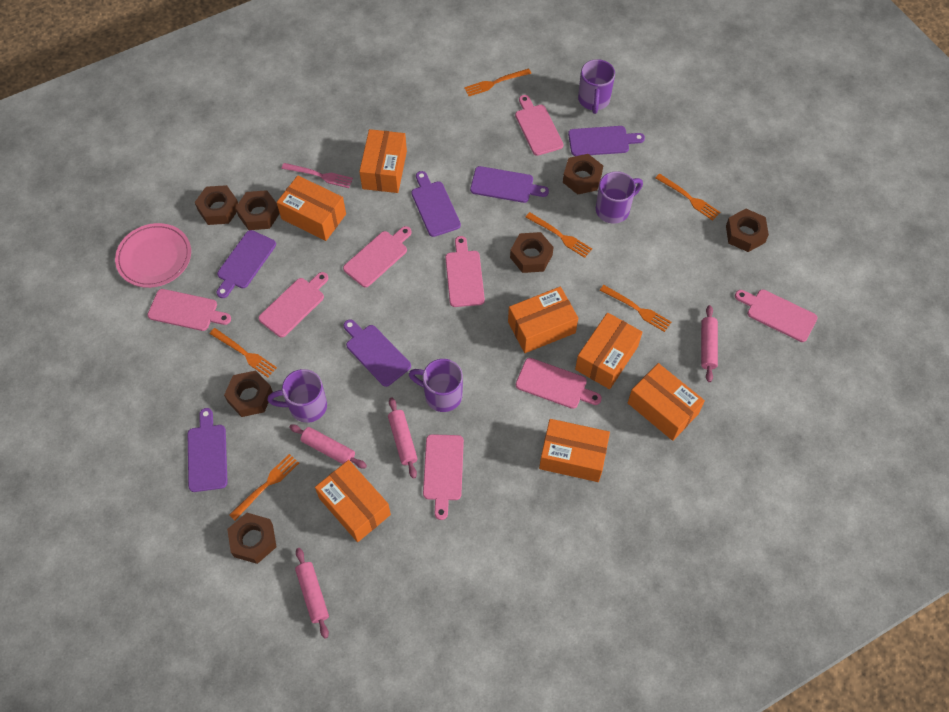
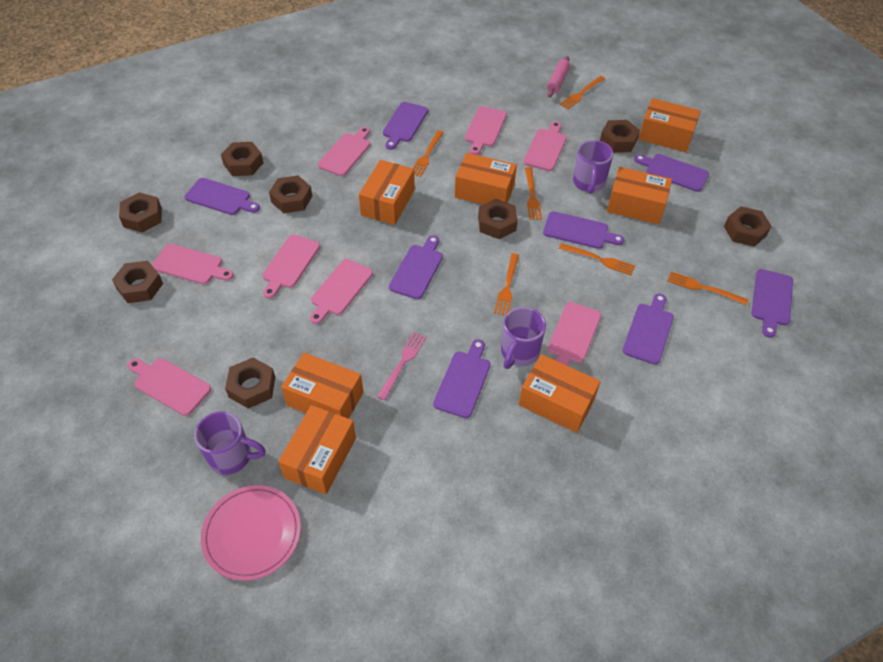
brown nut: [195,185,238,225] [224,370,273,417] [227,513,277,564] [235,190,280,230] [510,232,554,273] [563,154,603,194] [726,209,769,252] = 7 -> [112,261,163,303] [119,192,162,233] [221,142,263,176] [225,358,275,409] [269,175,312,213] [478,199,518,239] [600,120,640,153] [724,206,772,247] = 8
pink rolling pin: [289,425,367,468] [295,548,329,638] [388,398,418,479] [701,305,718,382] = 4 -> [547,56,570,97] = 1
purple cutting board: [188,408,228,492] [217,230,276,298] [344,319,411,387] [411,171,461,237] [470,166,549,203] [568,126,645,156] = 6 -> [185,178,260,215] [383,102,428,150] [389,235,443,299] [433,339,491,418] [543,211,624,249] [622,294,674,365] [634,154,709,192] [752,269,793,338] = 8
purple mug: [268,369,327,423] [409,359,463,412] [578,59,615,114] [596,171,643,224] = 4 -> [194,411,266,475] [501,307,546,369] [573,140,614,194] = 3

